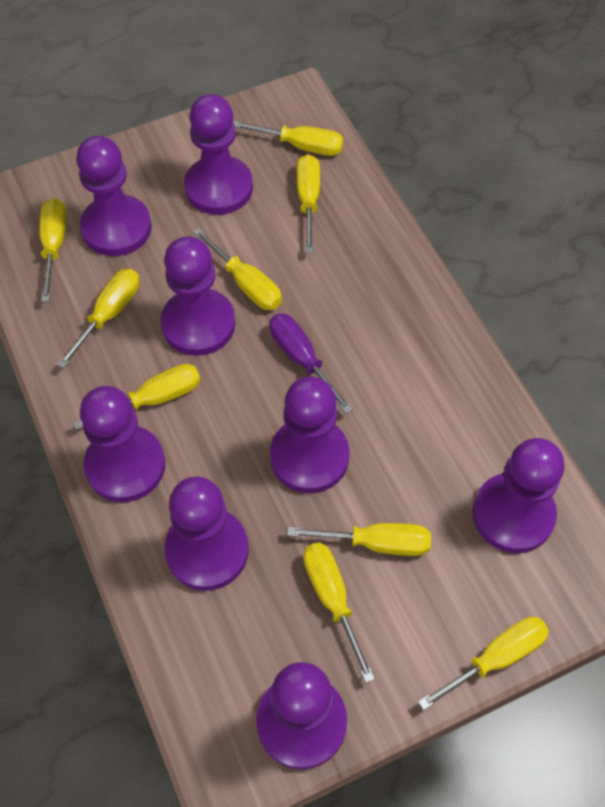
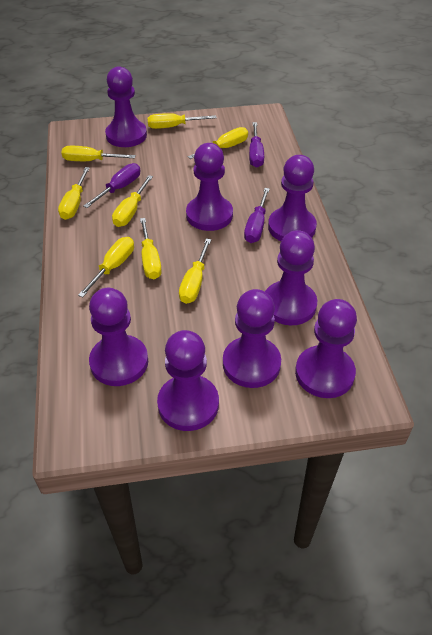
purple screwdriver: [269,313,353,414] = 1 -> [84,163,140,208] [244,188,270,243] [249,122,264,168] = 3
yellow screwdriver: [39,198,67,302] [57,269,140,369] [73,364,201,430] [193,228,282,310] [233,120,344,156] [287,523,431,556] [297,154,320,253] [303,542,375,683] [418,617,549,710] = 9 -> [58,167,90,220] [62,146,136,161] [78,237,134,297] [112,175,153,227] [140,218,162,279] [147,113,217,129] [179,239,211,304] [188,127,248,159] = 8

